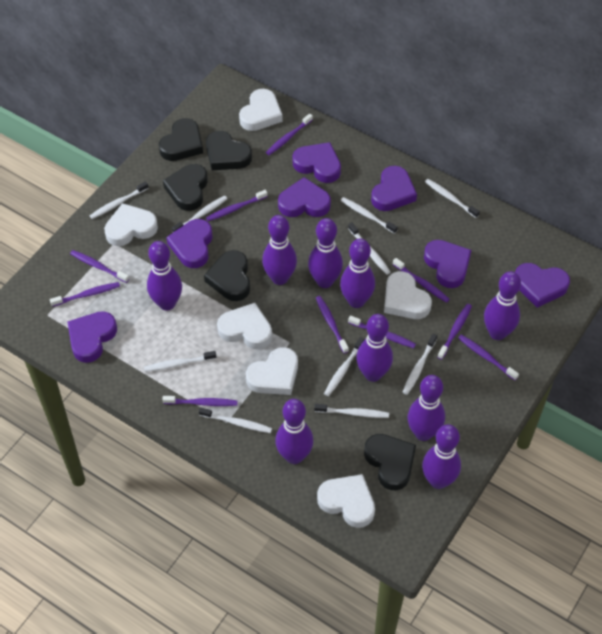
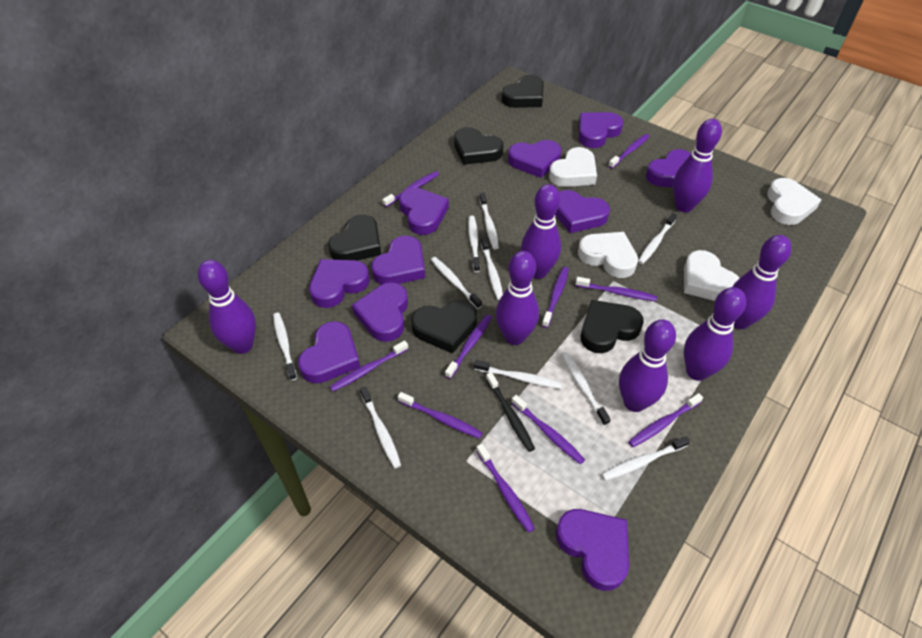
black toothbrush: none = 0 -> [486,372,535,452] = 1
purple bowling pin: [147,241,182,311] [262,215,297,285] [275,399,313,464] [308,218,343,288] [340,238,375,308] [356,314,393,382] [408,375,445,441] [422,424,461,489] [484,271,521,340] = 9 -> [198,260,256,354] [496,251,539,345] [521,184,561,279] [619,319,676,412] [673,119,722,212] [684,287,746,381] [733,235,792,329] = 7
purple heart: [67,311,117,363] [166,219,213,268] [278,177,331,217] [293,142,341,183] [371,166,417,211] [424,240,471,288] [515,263,570,308] = 7 -> [298,321,360,383] [309,259,370,308] [352,282,408,342] [371,236,425,285] [399,188,449,235] [508,140,561,178] [555,190,610,233] [556,509,629,591] [579,112,623,148] [646,149,691,187] = 10
white heart: [104,203,158,246] [217,303,272,349] [239,89,283,131] [246,347,298,395] [317,474,375,528] [384,271,432,319] = 6 -> [549,147,597,187] [578,232,638,278] [684,250,739,301] [767,178,821,225] = 4

